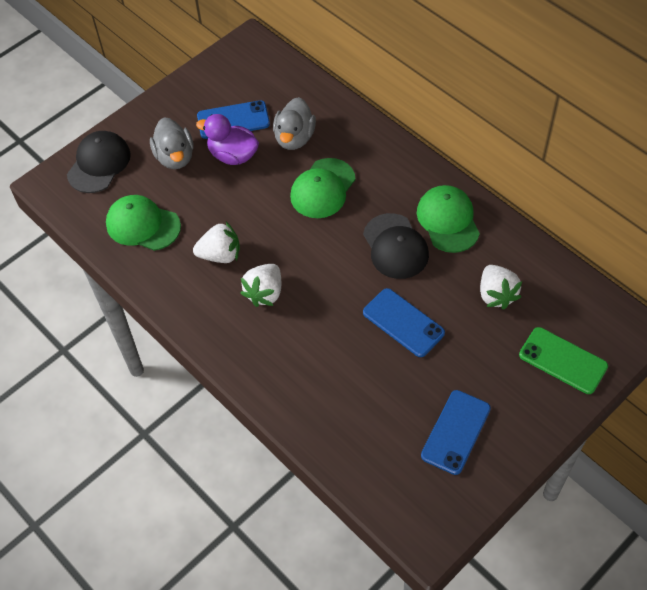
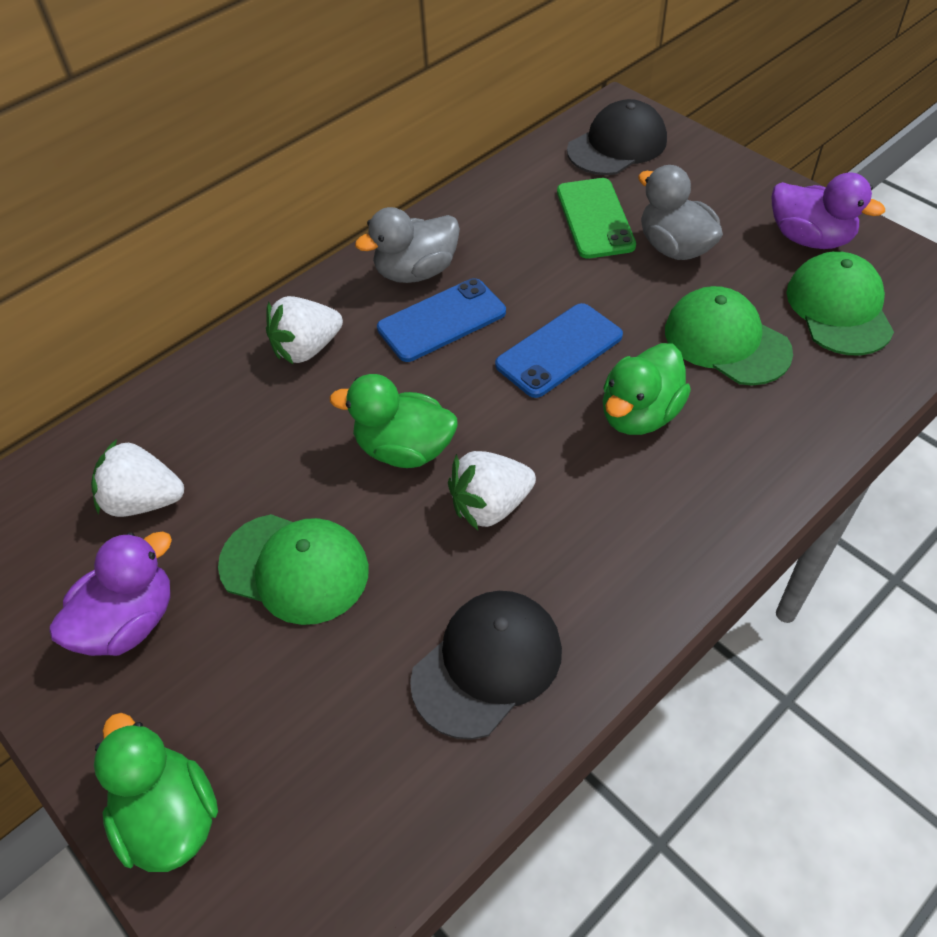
blue phone: [197,100,270,139] [363,288,445,357] [421,390,491,475] = 3 -> [377,278,506,362] [495,303,623,398] = 2
green duck: none = 0 -> [94,713,218,872] [330,374,458,468] [603,343,691,435] = 3
purple duck: [196,114,259,165] = 1 -> [49,532,172,656] [772,172,885,249] = 2

